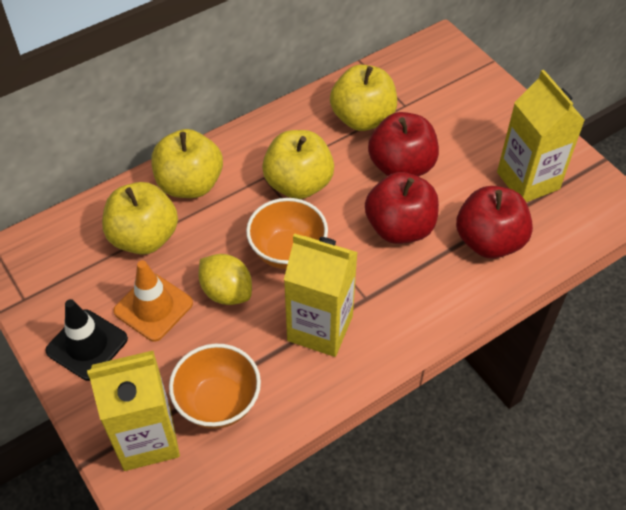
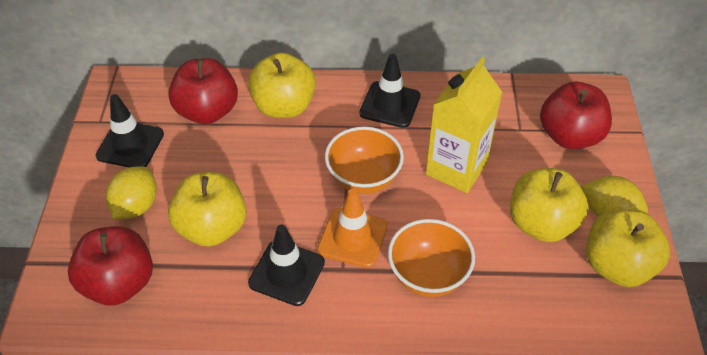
black traffic cone: [45,299,128,381] = 1 -> [96,94,164,167] [248,225,325,306] [359,54,420,128] = 3
yellow carton: [87,351,180,471] [284,233,358,357] [497,70,585,202] = 3 -> [426,57,502,193] = 1
yellow lemon: [198,254,252,305] = 1 -> [106,167,157,219] [581,176,648,217] = 2

